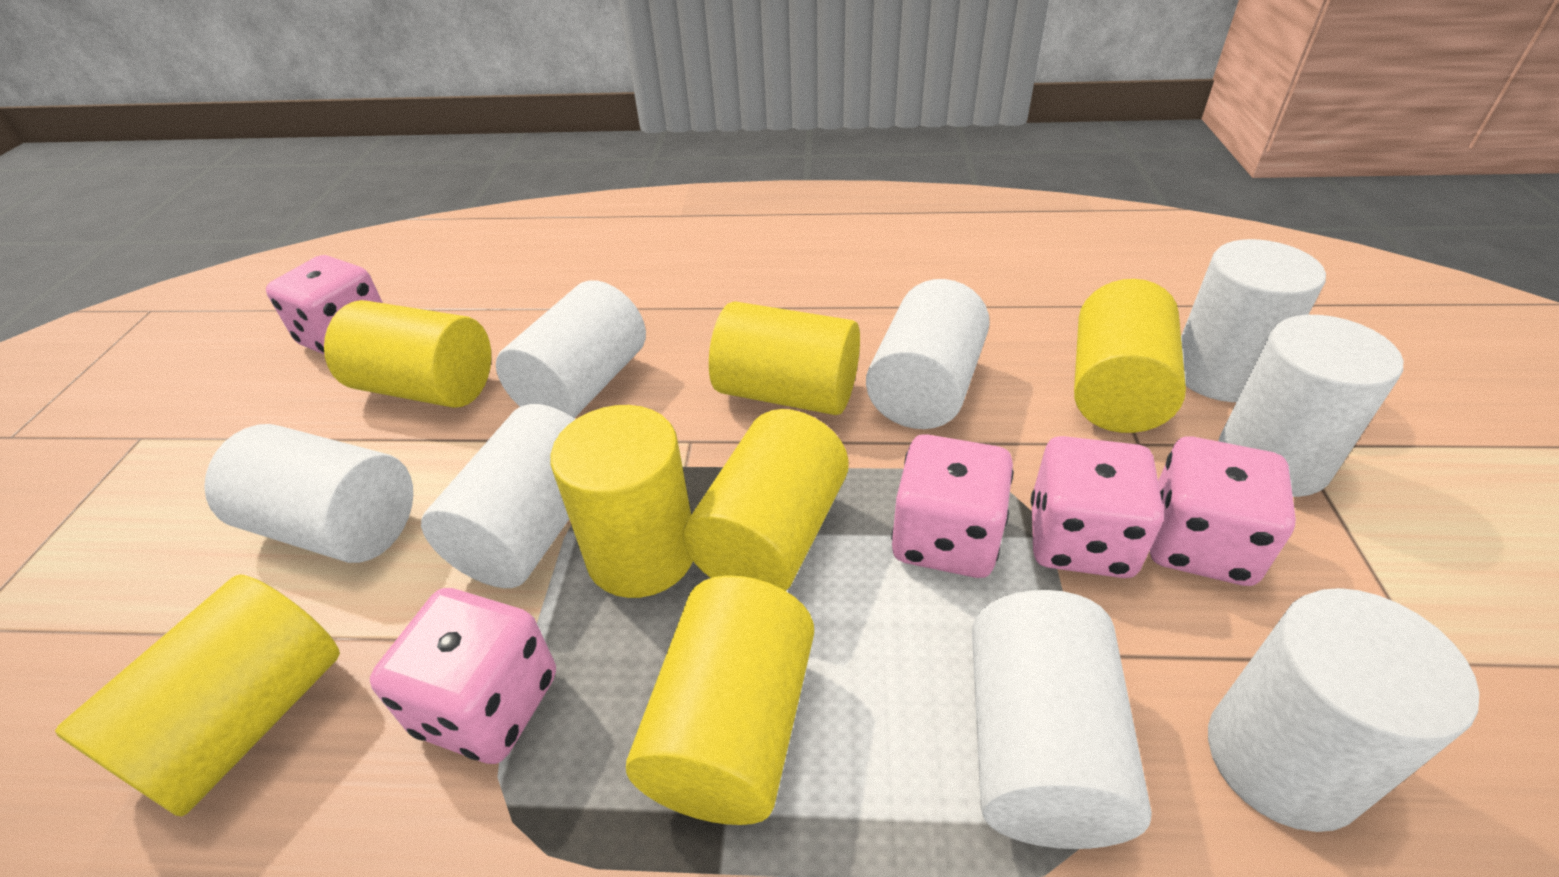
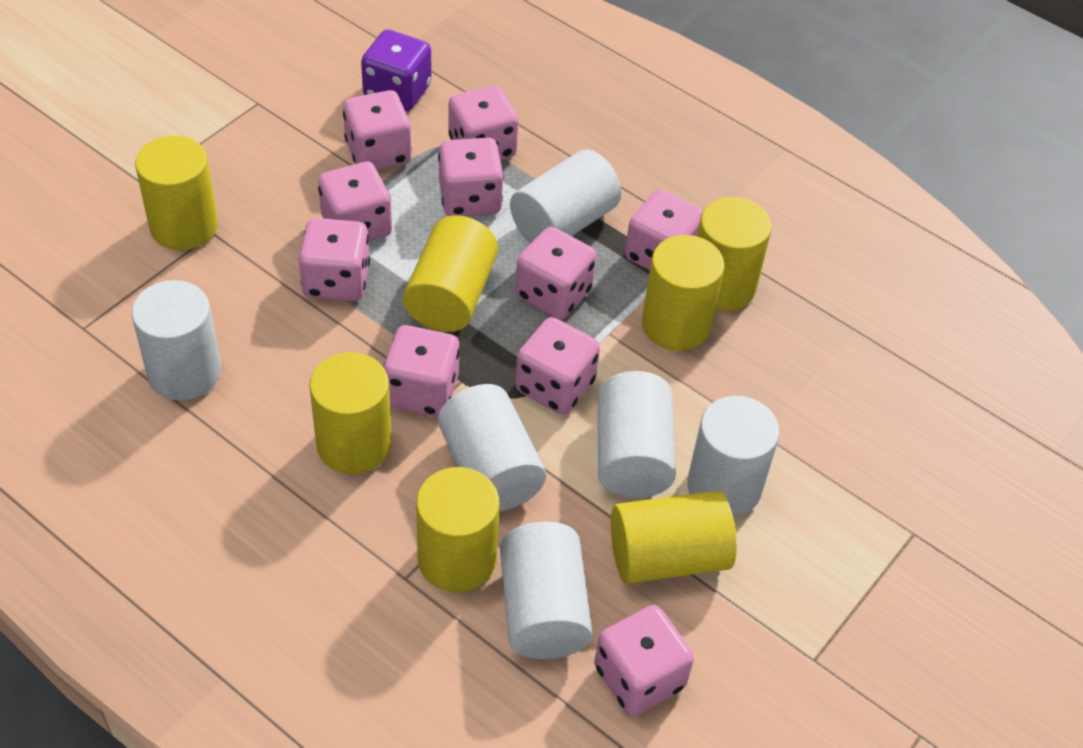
pink dice: [266,255,383,355] [370,588,556,764] [891,434,1013,578] [1031,436,1164,578] [1150,436,1296,586] = 5 -> [299,218,370,301] [318,162,392,241] [343,90,412,170] [383,325,460,417] [438,138,504,216] [448,85,519,160] [515,227,596,319] [515,317,600,415] [594,605,694,716] [625,189,703,270] = 10
purple dice: none = 0 -> [361,29,432,111] = 1
white cylinder: [204,424,413,563] [421,404,576,588] [496,280,646,418] [866,279,990,429] [972,590,1152,849] [1181,239,1326,402] [1208,588,1479,832] [1219,315,1403,497] = 8 -> [132,280,221,401] [438,384,546,512] [500,522,592,659] [510,149,621,244] [598,371,676,498] [687,396,780,517] = 6

